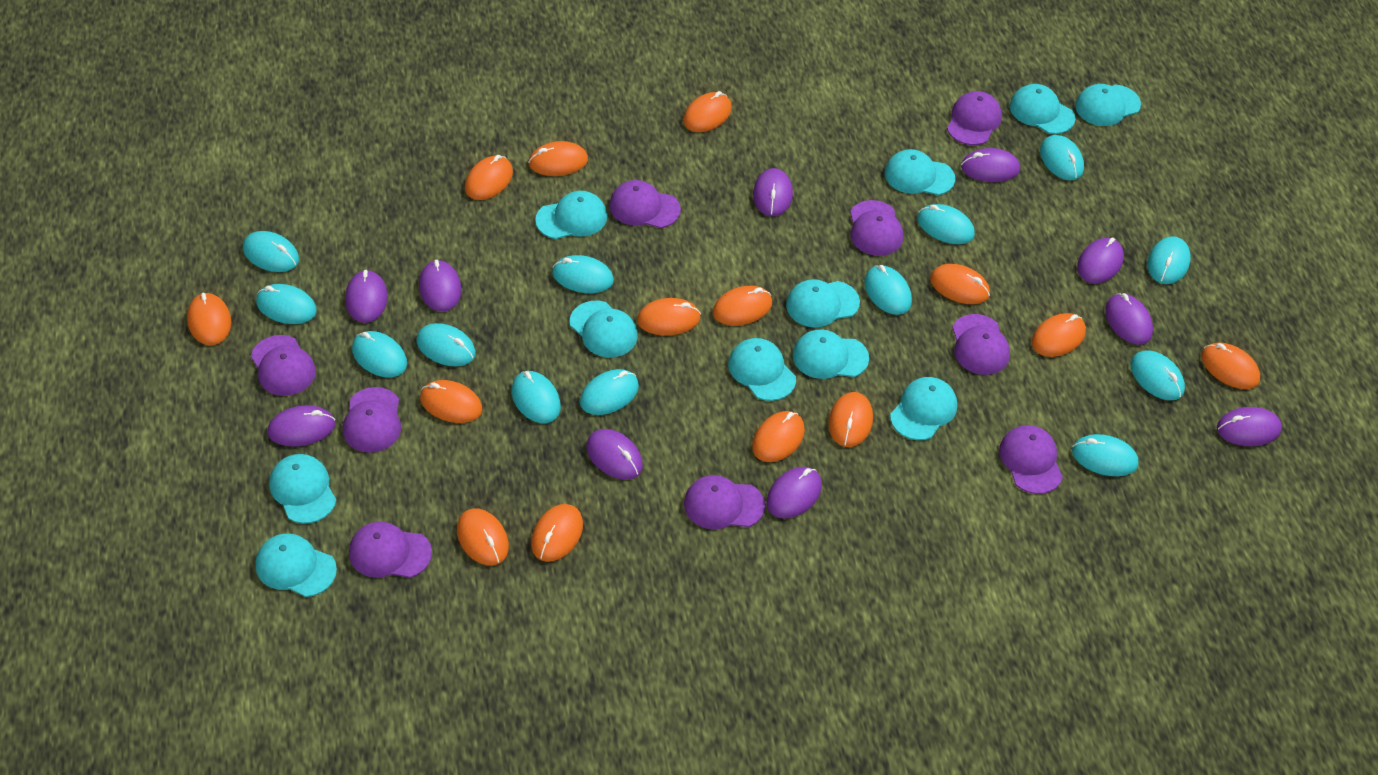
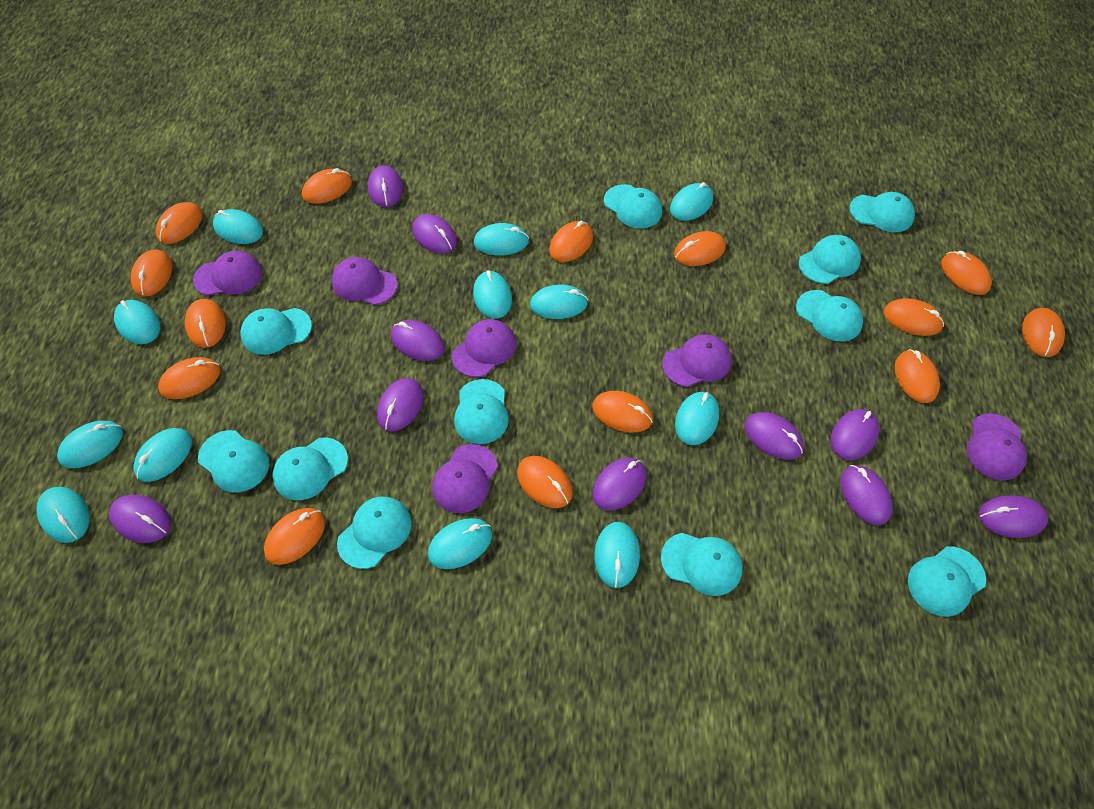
purple cap: [251,335,316,396] [343,387,401,453] [349,522,432,578] [609,180,681,228] [684,475,765,529] [850,200,903,256] [947,91,1002,145] [952,314,1010,375] [999,425,1063,494] = 9 -> [193,251,262,296] [332,257,398,305] [432,444,498,513] [452,319,516,377] [662,334,731,387] [967,413,1027,480] = 6
turquoise mouse: [243,231,299,272] [256,284,317,324] [352,331,407,377] [417,323,476,366] [512,371,561,423] [552,255,614,293] [580,369,639,415] [864,265,912,315] [917,204,975,244] [1040,135,1084,180] [1072,434,1138,476] [1130,350,1185,400] [1148,236,1191,284] = 13 -> [37,487,90,543] [57,421,123,468] [114,300,160,344] [133,428,192,482] [213,209,263,244] [428,518,492,569] [473,270,512,319] [474,223,529,256] [530,285,588,319] [594,522,640,588] [670,182,713,221] [675,392,719,445] = 12

